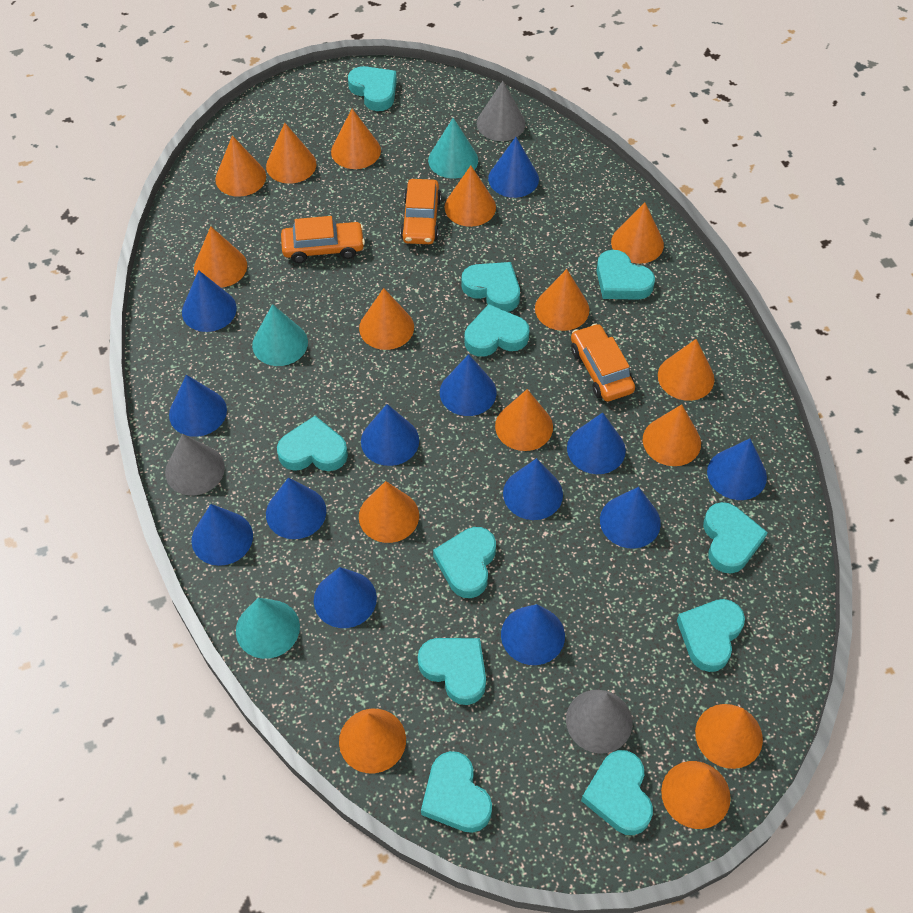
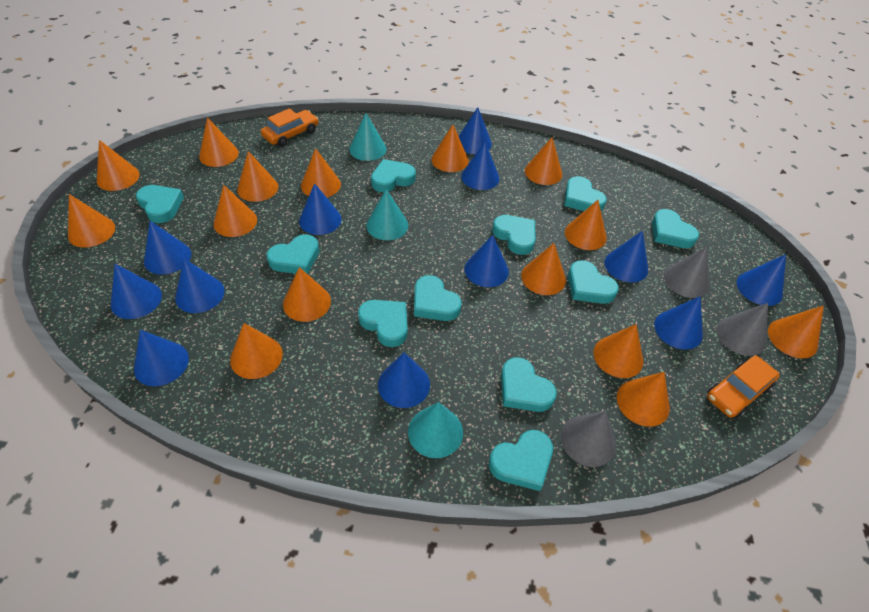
blue cone: [169,375,227,437] [182,270,237,332] [192,504,253,566] [266,477,326,539] [314,567,377,628] [361,404,419,466] [440,354,497,416] [488,137,539,198] [501,604,565,665] [503,458,563,520] [567,412,626,474] [600,487,661,549] [707,439,767,500] = 13 -> [111,264,162,319] [134,330,189,386] [144,221,191,275] [175,259,225,313] [299,183,342,235] [378,352,430,408] [459,107,492,154] [461,142,499,190] [464,235,509,287] [605,231,648,283] [654,296,703,350] [736,254,786,306] = 12
orange car: [281,216,365,263] [400,179,441,244] [571,323,635,401] = 3 -> [261,108,319,147] [707,355,780,418] = 2

